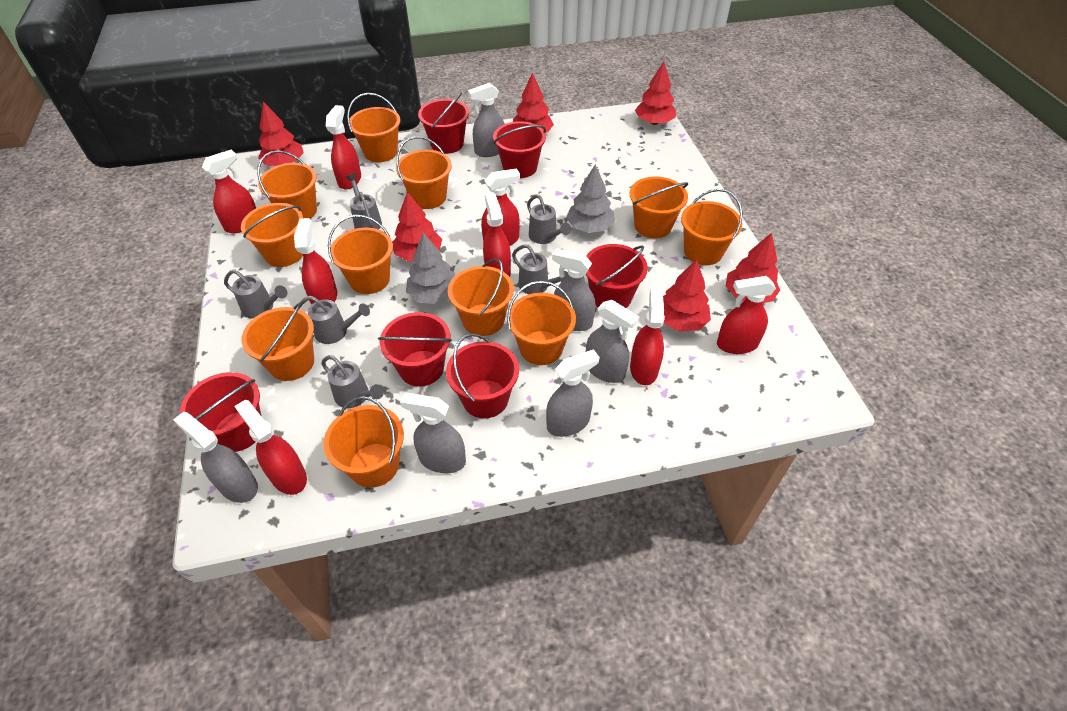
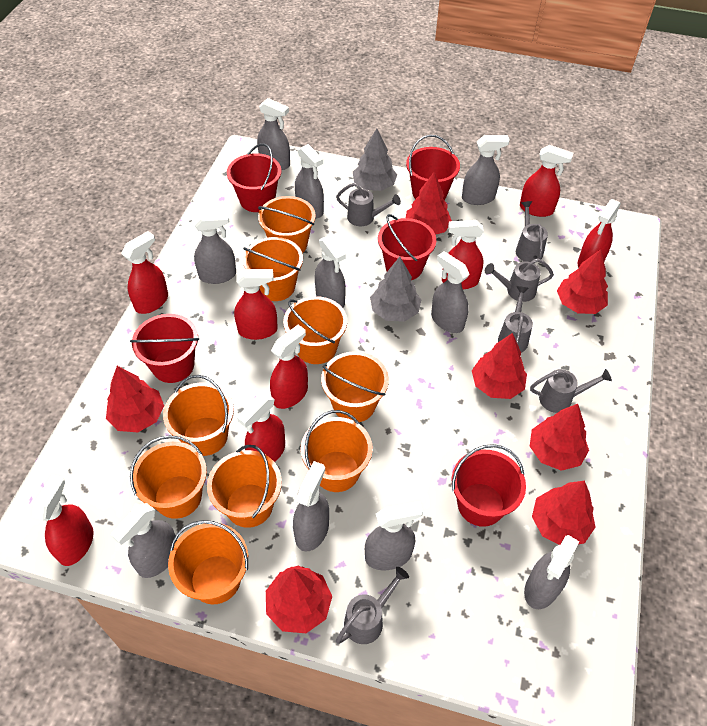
grey spray bottle: [173,412,258,503] [400,393,466,473] [468,83,505,157] [546,349,599,437] [552,248,596,331] [586,300,639,383] = 6 -> [111,503,177,578] [194,212,236,284] [257,98,290,170] [293,461,329,552] [295,144,324,219] [315,235,346,308] [365,501,423,570] [431,251,470,333] [462,135,510,205] [524,535,579,609] = 10
orange bucket: [241,203,303,267] [241,303,314,381] [257,150,317,219] [323,396,404,488] [328,215,393,294] [347,93,400,162] [396,136,452,209] [448,258,514,336] [507,281,576,365] [630,177,688,238] [681,189,743,265] = 11 -> [130,435,207,519] [163,375,234,456] [168,520,248,604] [207,445,282,528] [243,237,303,301] [258,196,316,253] [283,296,347,364] [301,410,373,492] [321,351,389,422] = 9
red bucket: [180,372,262,452] [378,312,452,387] [418,92,469,154] [446,334,519,418] [493,121,546,178] [586,244,648,308] = 6 -> [130,314,199,383] [227,143,281,212] [378,214,436,280] [406,135,460,200] [452,444,526,527] = 5
red tree: [258,102,304,166] [392,192,442,261] [513,72,554,133] [635,62,676,125] [663,260,711,332] [726,233,780,303] = 6 -> [106,366,164,432] [266,566,332,633] [406,172,452,235] [472,333,527,399] [530,404,589,471] [532,481,596,545] [557,249,608,314] = 7

